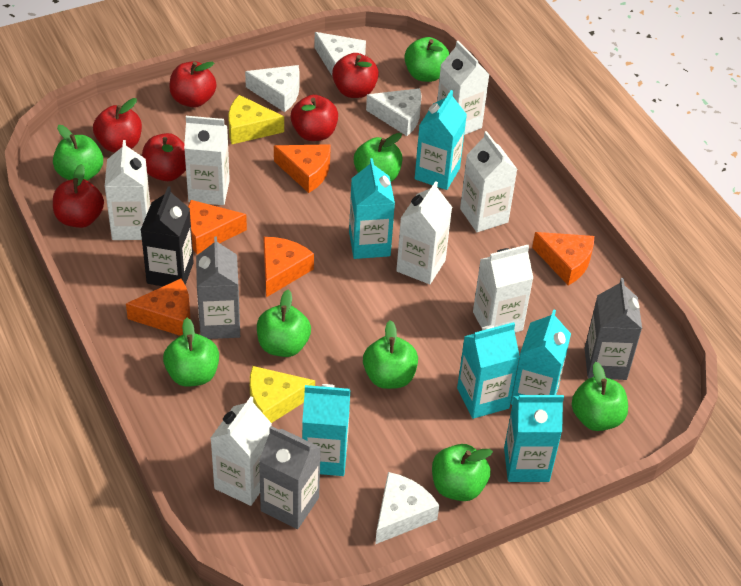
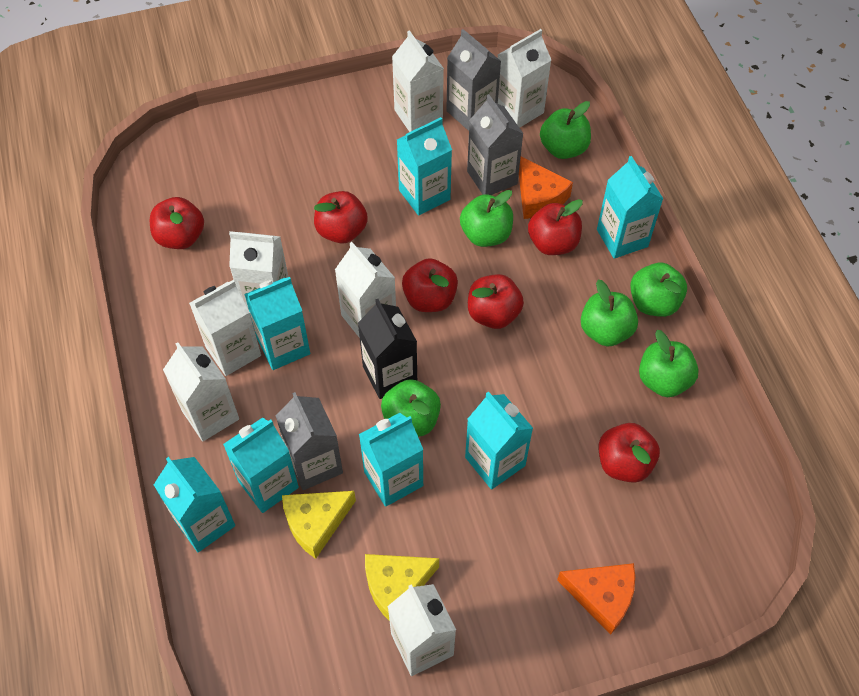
green apple: [53,125,103,181] [163,318,219,387] [257,289,311,357] [354,133,403,182] [363,320,418,389] [404,37,450,82] [432,444,493,501] [572,362,628,431] = 8 -> [381,379,441,437] [460,190,513,247] [540,101,591,159] [581,280,638,347] [630,263,687,317] [639,330,699,397] = 6
orange cheese: [126,279,190,336] [188,200,247,254] [264,237,314,297] [274,144,331,193] [532,232,594,285] = 5 -> [519,157,573,219] [557,563,635,635] = 2
turquoise carton: [302,384,350,476] [349,158,395,259] [415,90,467,190] [457,322,520,419] [504,395,564,482] [511,309,571,405] = 6 -> [154,457,235,552] [223,418,299,513] [244,277,310,370] [359,413,423,507] [397,117,452,216] [465,391,533,489] [597,156,663,259] = 7
white cheese: [245,65,300,112] [314,32,366,75] [366,88,421,136] [375,472,439,544] = 4 -> none = 0

